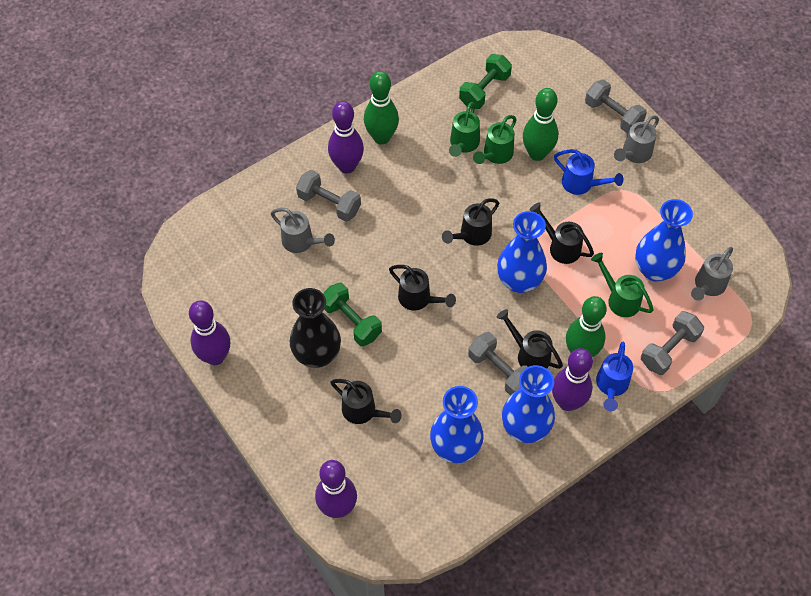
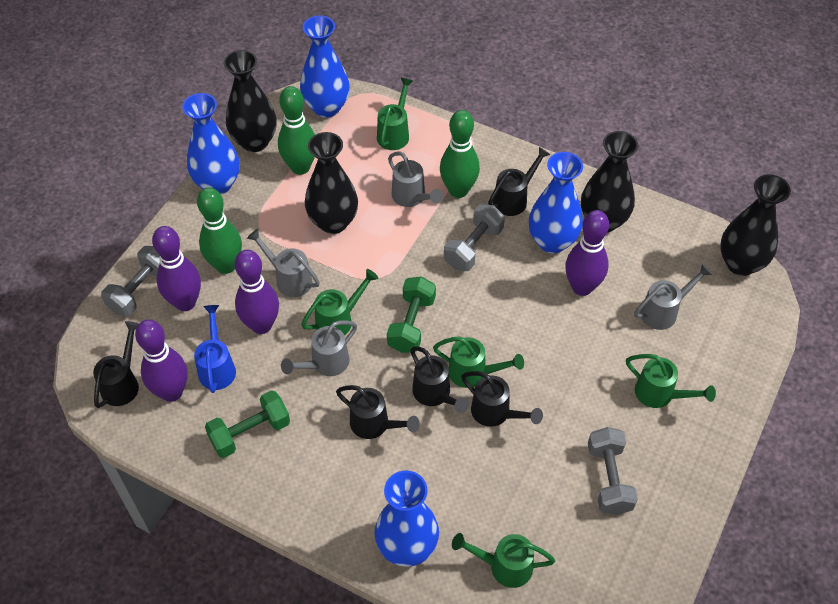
black vase: [290,288,341,368] = 1 -> [224,50,277,152] [305,132,358,234] [581,131,638,232] [720,174,791,276] = 4
blue watering can: [554,149,624,195] [596,342,633,411] = 2 -> [194,305,236,393] = 1
green watering can: [449,102,480,157] [473,115,517,164] [591,253,653,317] = 3 -> [301,269,378,335] [377,78,413,150] [433,337,524,388] [452,533,555,588] [626,354,716,408] = 5
grey dumbbell: [296,170,361,222] [468,332,528,396] [585,79,647,133] [641,311,704,375] = 4 -> [101,246,160,316] [444,204,505,271] [588,427,638,515] = 3
grey watering can: [271,208,335,253] [614,115,659,163] [691,247,733,300] = 3 -> [247,229,320,297] [281,320,357,376] [388,151,443,207] [634,263,713,330] = 4

